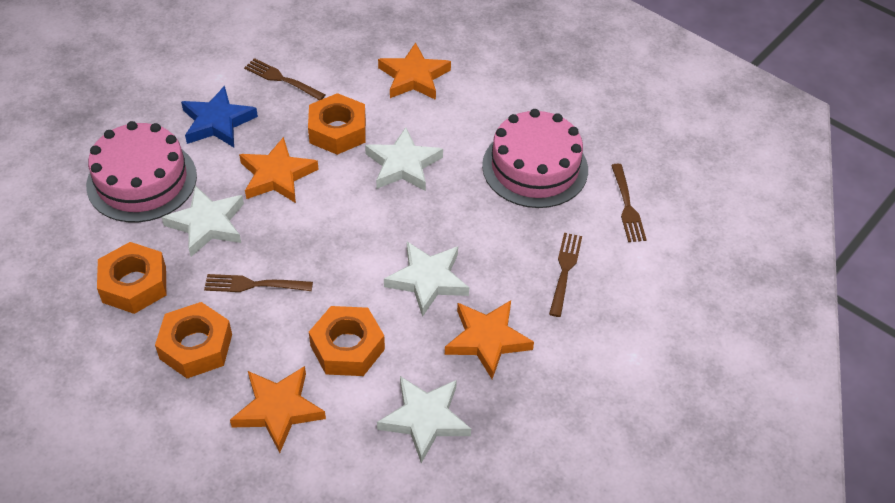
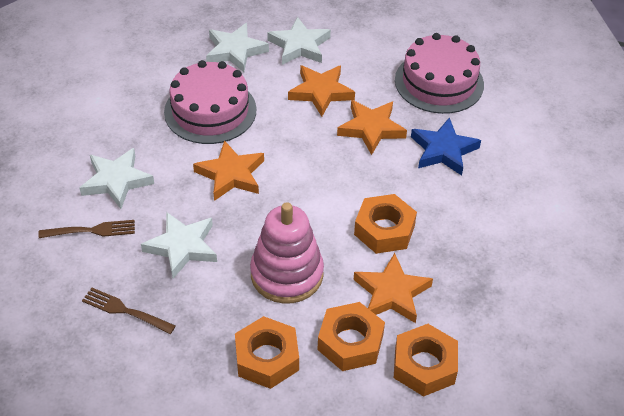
brown fork: [204,274,313,292] [244,58,326,100] [549,233,582,317] [611,164,647,242] = 4 -> [38,220,135,238] [82,288,176,334] = 2
pink stacking toy: none = 0 -> [250,202,324,304] = 1

